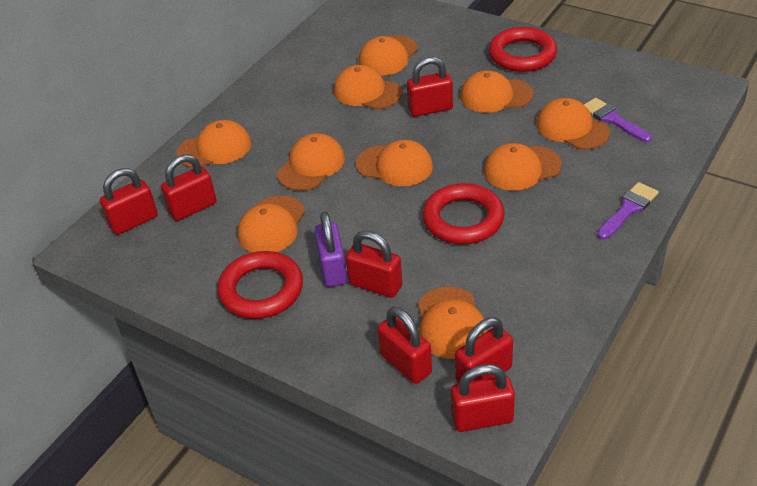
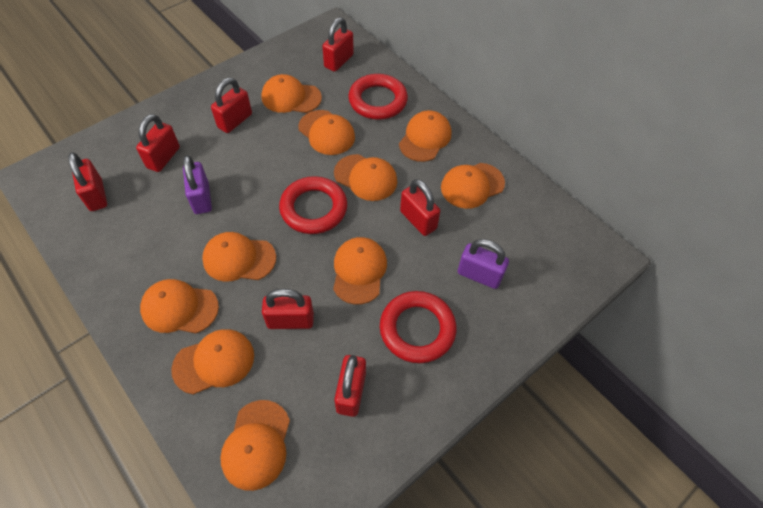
purple brush: [584,98,652,142] [597,182,659,240] = 2 -> none = 0
purple padlock: [314,212,347,287] = 1 -> [183,155,212,214] [458,239,509,289] = 2

